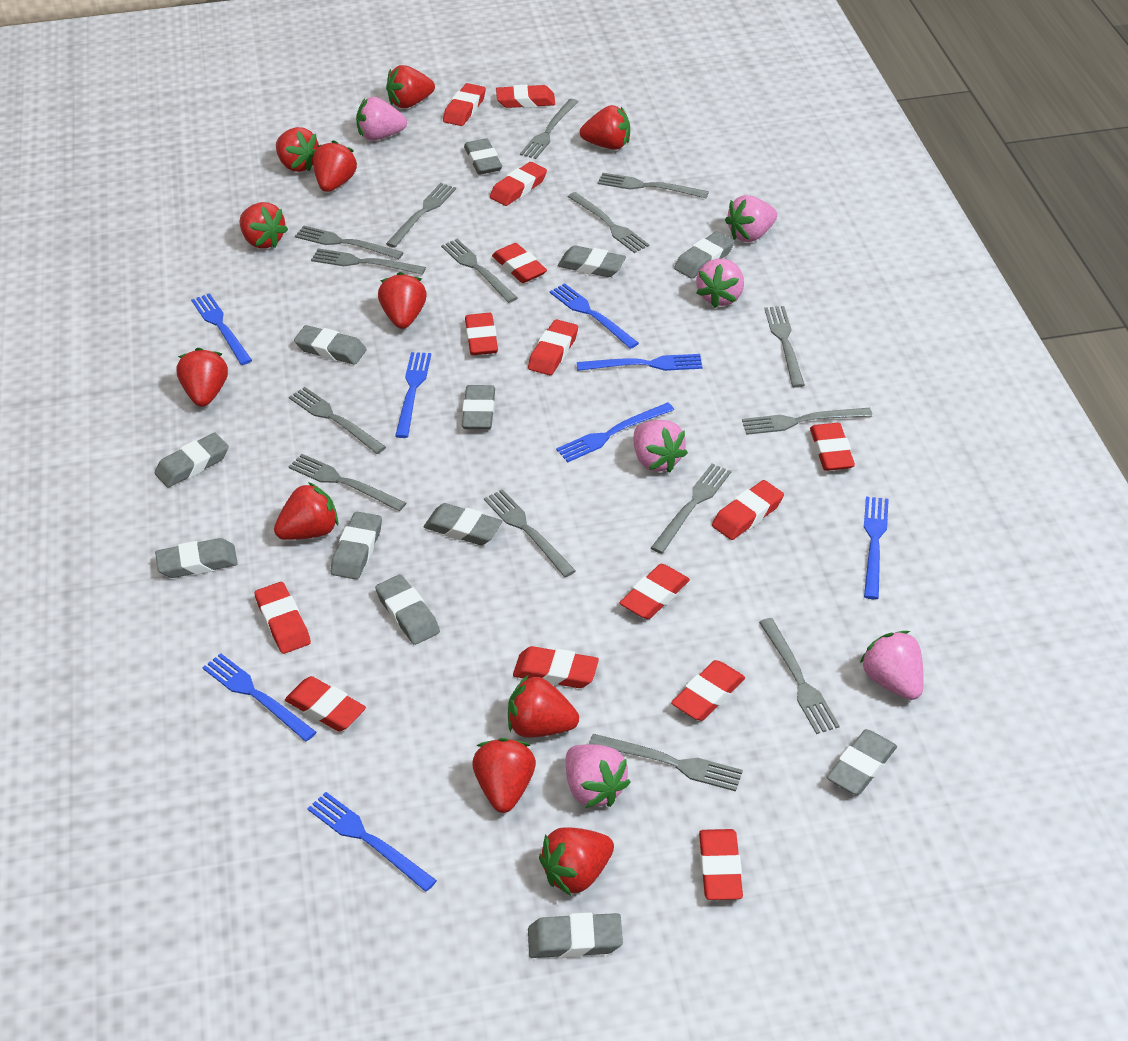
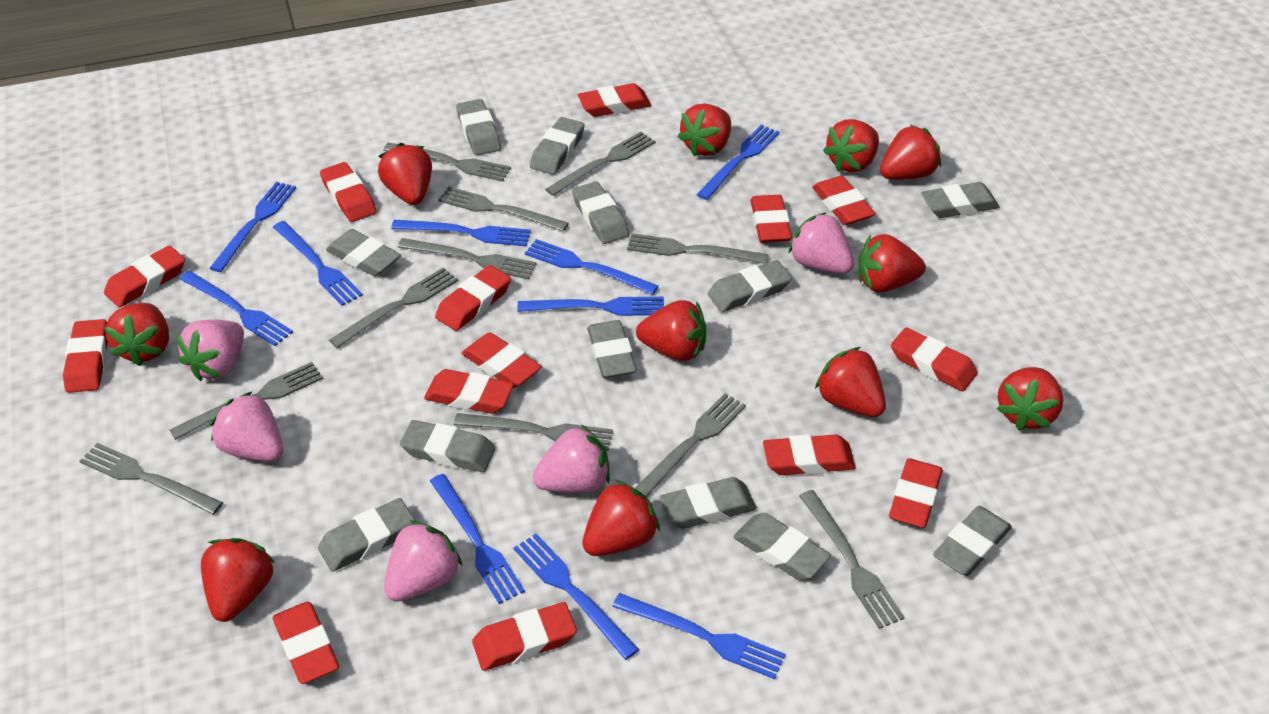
blue fork: [191,293,252,365] [202,653,316,742] [307,792,437,892] [395,352,431,438] [549,283,639,349] [556,402,674,462] [577,354,702,371] [864,497,889,599] = 8 -> [179,271,293,346] [210,182,296,272] [273,221,363,306] [391,220,531,247] [430,474,525,604] [513,534,639,660] [518,297,664,316] [525,239,659,295] [612,593,786,679] [696,125,779,200] = 10
grey fork: [289,387,386,454] [289,454,406,511] [295,226,404,259] [311,249,426,275] [386,183,456,248] [441,239,517,303] [484,489,576,577] [520,99,578,159] [568,192,649,253] [589,734,743,791] [598,173,709,198] [651,464,731,554] [742,408,873,435] [759,618,840,734] [764,306,805,388] = 15 -> [79,443,223,515] [170,362,323,440] [329,267,458,348] [383,143,511,182] [398,238,536,279] [438,187,569,232] [454,413,613,451] [545,132,656,196] [627,233,769,264] [635,393,746,498] [799,490,905,629] = 11
pink strawberry: [356,97,407,141] [566,744,631,808] [634,420,688,473] [696,259,744,308] [725,195,777,242] [860,631,924,700] = 6 -> [176,319,244,381] [210,391,283,462] [384,521,462,602] [533,425,610,493] [789,212,854,274] = 5

